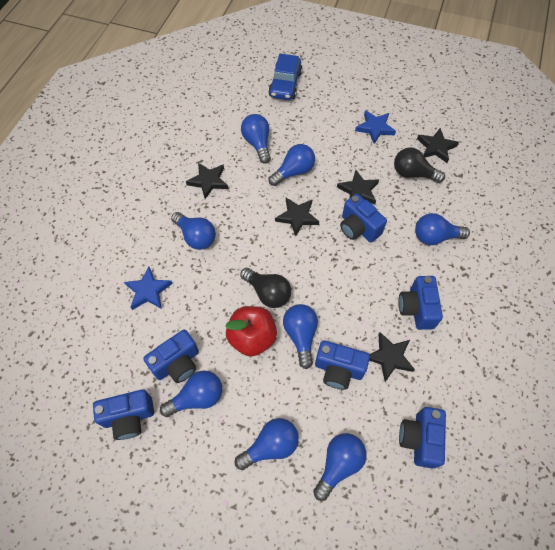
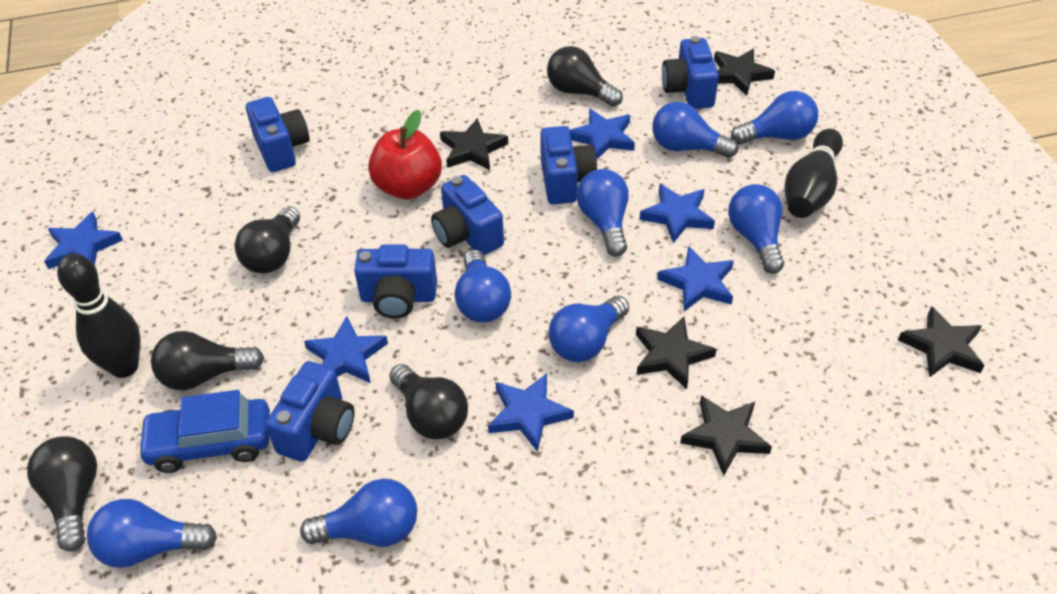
black bowling pin: none = 0 -> [57,254,141,378] [784,129,843,218] = 2
black light bulb: [240,268,291,308] [394,147,445,183] = 2 -> [27,436,97,552] [151,331,264,390] [235,206,300,274] [389,364,468,439] [547,46,623,107] = 5
blue star: [124,267,173,310] [355,110,396,144] = 2 -> [44,212,123,269] [304,316,388,383] [488,373,574,452] [570,108,635,159] [639,184,715,243] [657,246,734,311] = 6

